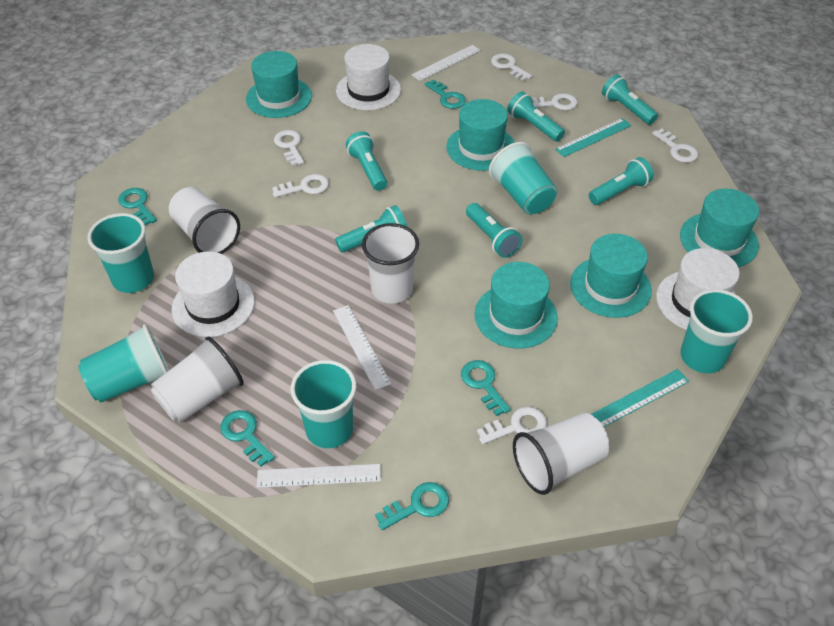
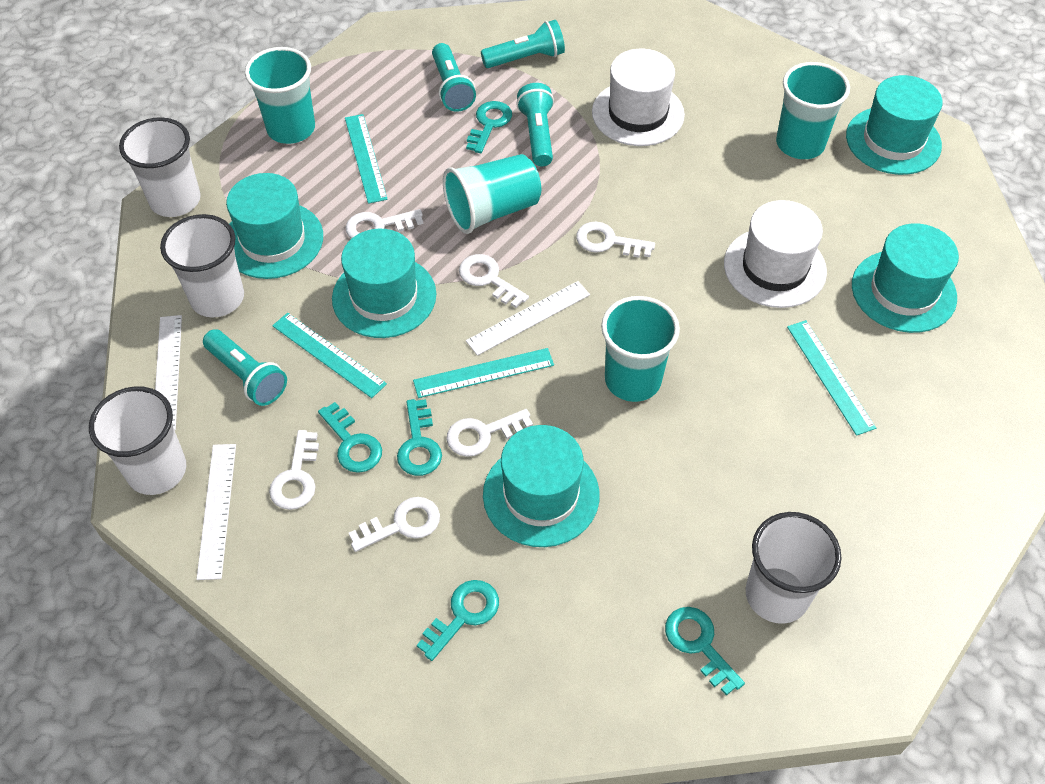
turquoise cup: [78,324,169,402] [87,213,154,293] [290,360,356,448] [489,142,557,214] [680,289,753,374] = 5 -> [245,47,315,144] [443,154,541,234] [601,296,680,402] [776,62,850,159] = 4
turquoise flashlight: [335,205,407,252] [346,131,387,191] [466,203,522,258] [507,91,565,141] [589,157,654,205] [602,74,658,125] = 6 -> [203,329,287,406] [432,43,476,112] [481,20,565,68] [516,83,554,166] = 4
turquoise ruler: [555,118,631,157] [591,369,689,427] = 2 -> [272,313,387,398] [345,114,388,204] [413,348,554,398] [787,320,876,436] = 4
white hat: [172,251,255,337] [336,44,401,110] [656,248,740,330] = 3 -> [592,49,685,146] [724,200,827,308] = 2

